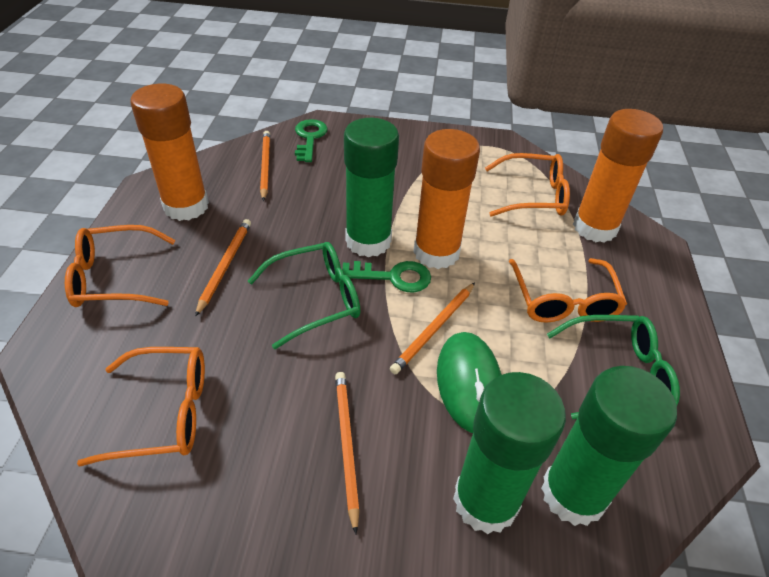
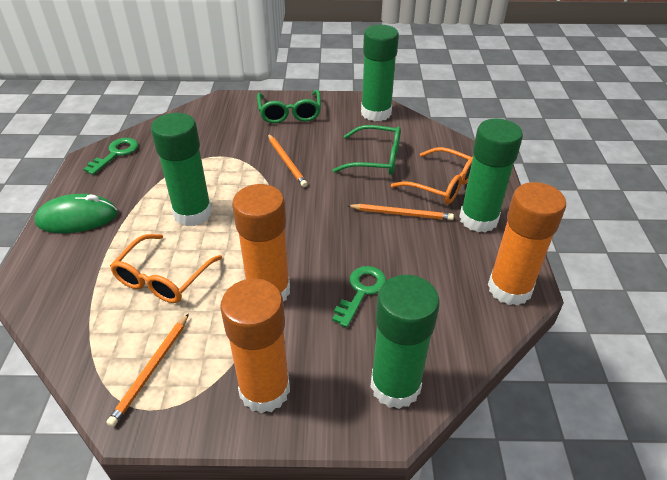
green glue stick: [344,118,399,257] [453,372,566,534] [541,366,677,526] = 3 -> [151,113,212,226] [361,25,399,122] [370,275,440,409] [459,118,523,233] = 4
orange glasses: [65,225,175,307] [77,347,205,467] [485,153,570,217] [509,258,627,323] = 4 -> [110,234,222,303] [391,147,473,204] = 2
orange pencil: [195,219,251,317] [260,131,270,201] [335,372,360,534] [390,283,475,374] = 4 -> [106,314,189,427] [268,134,307,187] [347,204,454,220] = 3

